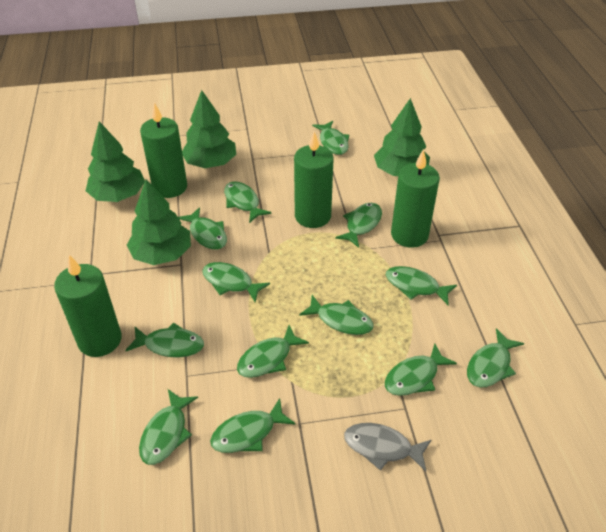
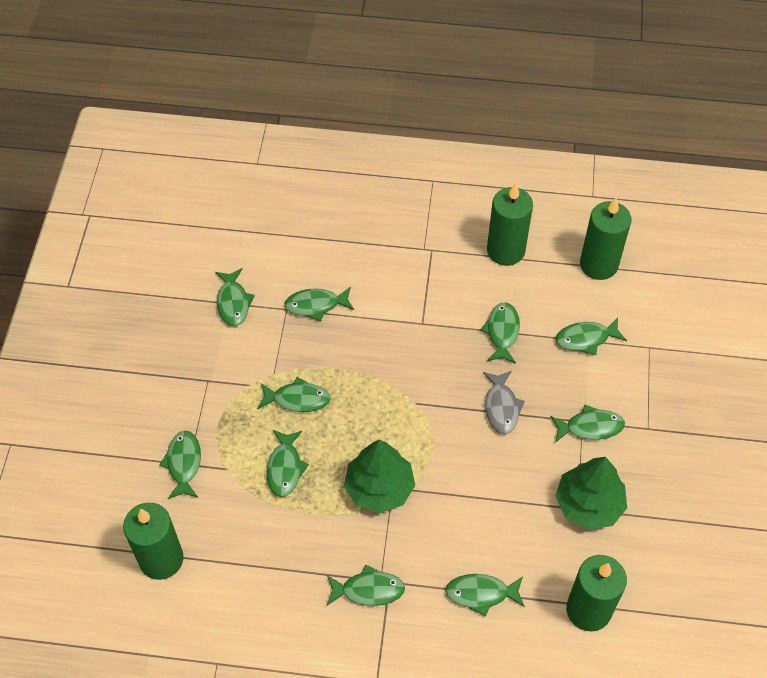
green fish: [125,323,204,357] [139,389,198,465] [178,207,227,250] [202,262,270,302] [210,398,296,453] [224,181,272,223] [237,325,309,378] [299,295,374,335] [312,121,349,155] [335,203,382,248] [385,344,457,396] [386,266,457,305] [467,328,524,387] = 13 -> [159,431,201,499] [215,268,255,326] [258,377,331,412] [267,430,309,497] [284,286,354,321] [327,564,405,606] [446,574,525,617] [481,302,520,364] [550,404,625,443] [556,318,627,355] = 10
green tree: [86,121,145,202] [127,179,191,265] [182,90,236,168] [374,98,430,176] = 4 -> [344,440,415,513] [555,457,627,530] = 2

